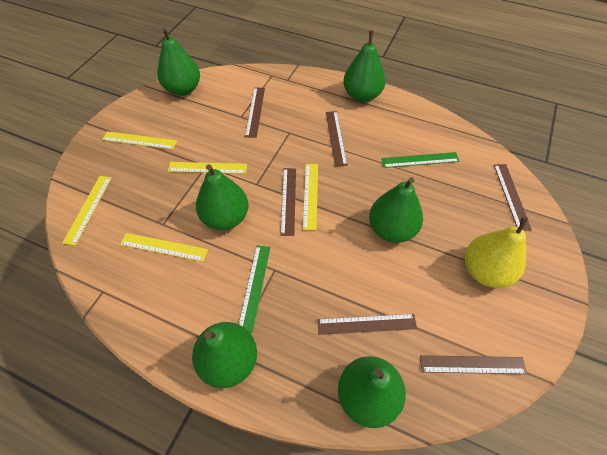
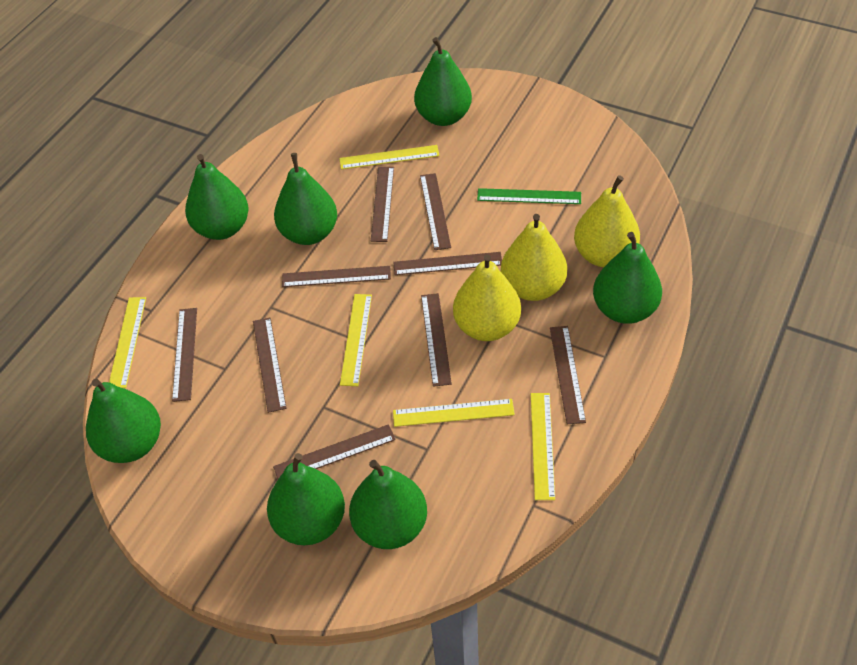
brown ruler: [245,87,265,138] [280,168,296,236] [317,314,417,335] [326,111,347,166] [420,355,527,374] [494,164,532,231] = 6 -> [172,308,197,402] [253,318,287,413] [273,424,396,479] [282,266,391,287] [371,167,394,242] [393,252,502,275] [420,173,451,250] [421,293,452,387] [550,326,586,424] = 9
green pear: [158,27,200,96] [192,322,257,388] [196,164,248,230] [338,356,406,428] [343,30,386,102] [369,177,423,243] = 6 -> [86,379,161,463] [185,154,249,240] [267,453,345,545] [274,153,337,245] [349,460,427,549] [414,37,472,126] [593,232,662,324] = 7
green ruler: [239,245,270,333] [381,152,460,168] = 2 -> [477,188,581,204] = 1
yellow pear: [465,216,528,288] = 1 -> [453,254,521,341] [501,214,567,301] [574,175,640,267] = 3

